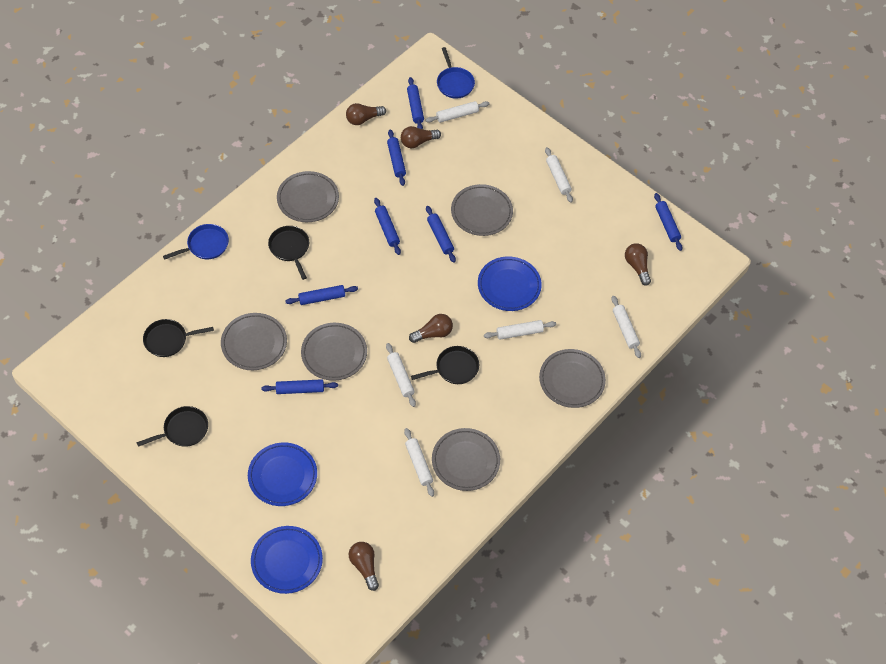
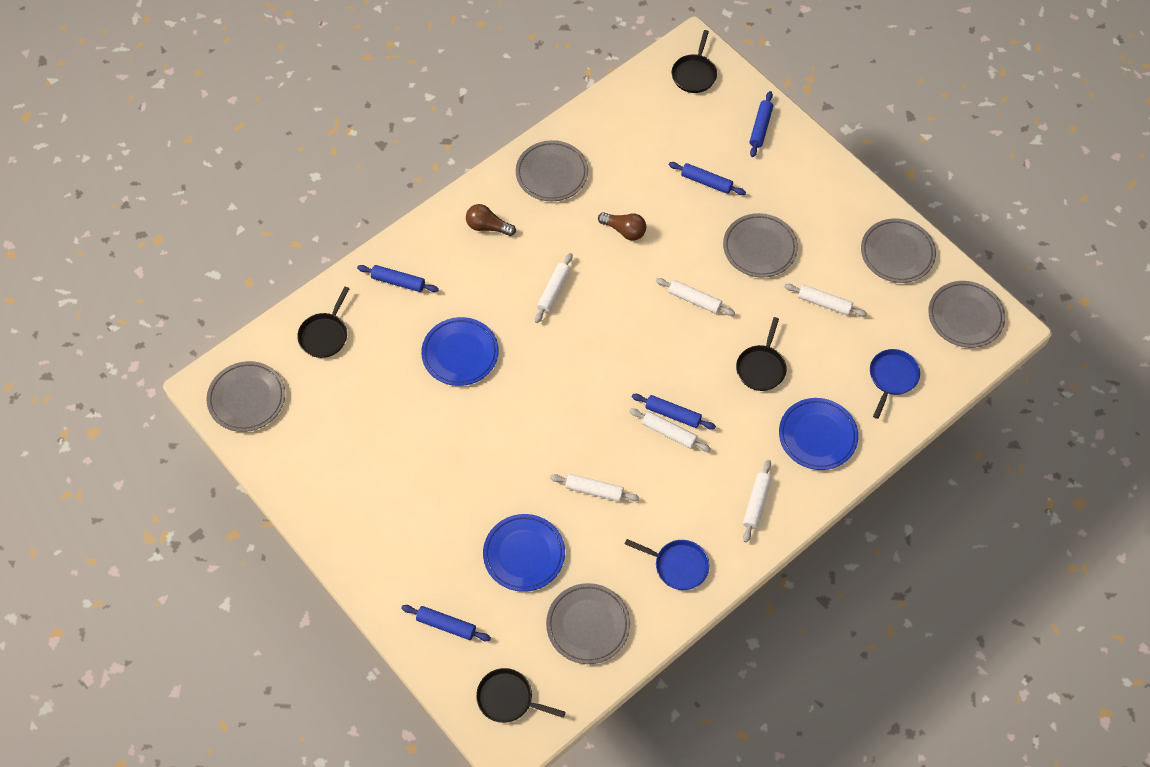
blue rolling pin: [261,379,338,394] [285,285,358,305] [374,198,401,255] [387,129,406,186] [407,77,424,129] [426,206,456,263] [654,193,682,251] = 7 -> [357,265,439,292] [401,605,491,641] [632,394,716,430] [669,162,746,195] [749,91,773,157] = 5
brown light bulb: [346,103,386,125] [349,542,379,591] [401,126,441,148] [409,314,453,343] [625,243,651,286] = 5 -> [466,204,516,236] [598,212,646,241] = 2

